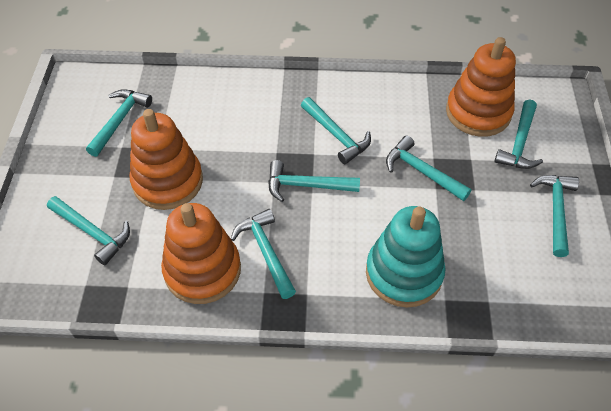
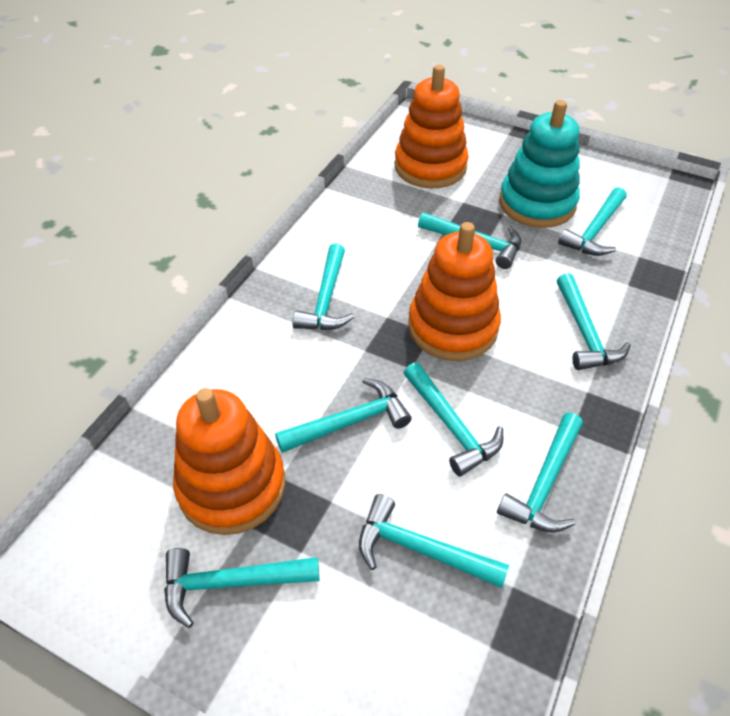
turquoise hammer: [47,196,130,265] [86,89,152,157] [231,209,296,299] [268,160,360,202] [301,97,371,164] [386,135,471,201] [494,99,543,169] [530,175,579,257] = 8 -> [164,548,320,628] [275,378,412,453] [292,243,354,330] [359,494,509,588] [404,362,503,476] [418,212,521,269] [497,413,583,533] [557,273,631,370] [558,187,627,256] = 9

